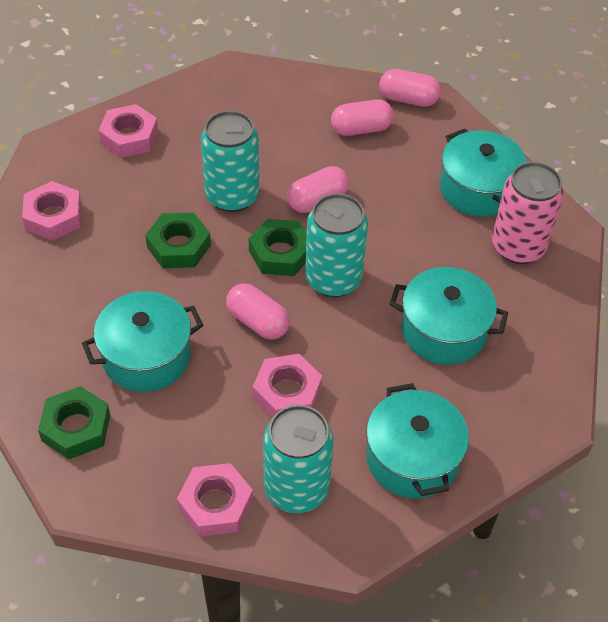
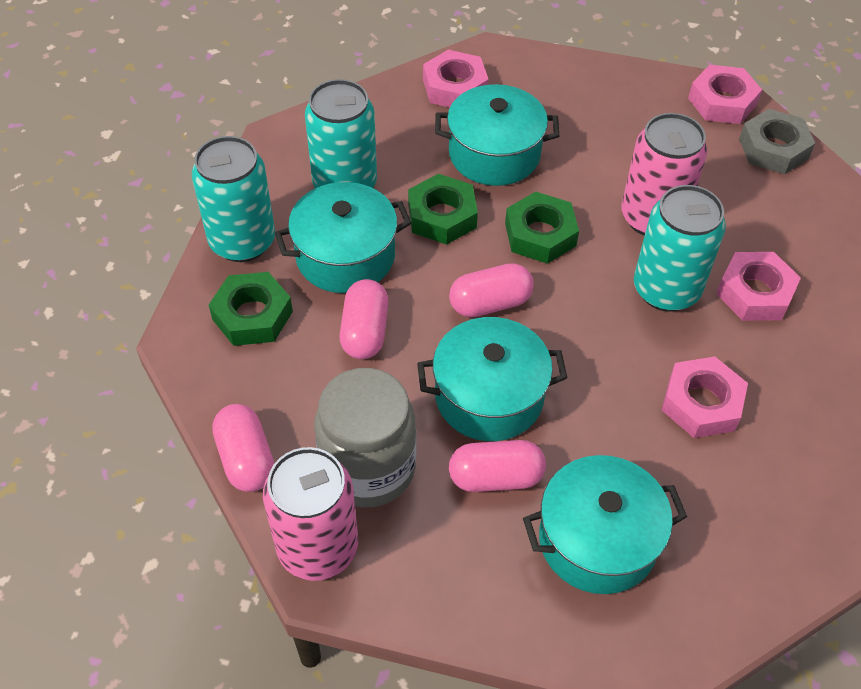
grey jar: none = 0 -> [314,368,416,507] = 1
grey nut: none = 0 -> [739,109,815,174] = 1
pink can: [492,162,564,264] = 1 -> [263,447,358,581] [621,113,707,236] = 2

